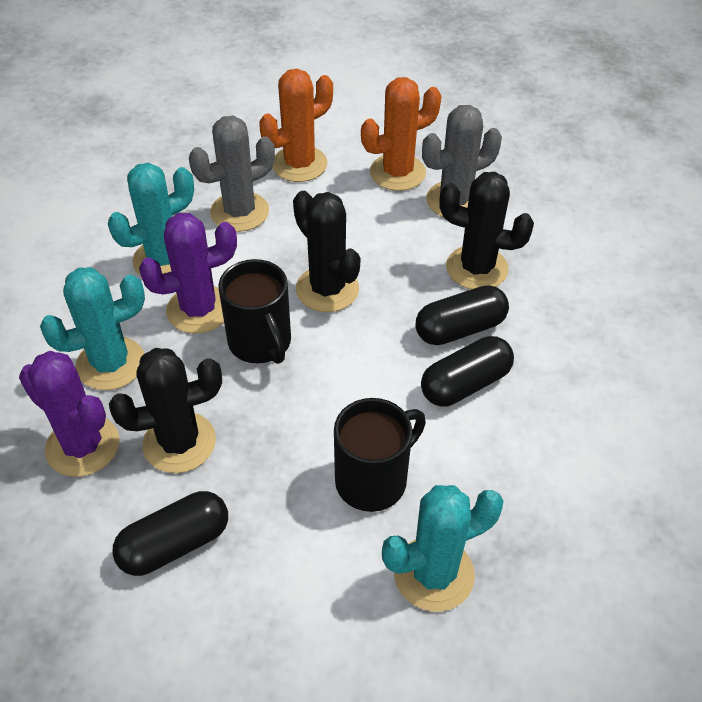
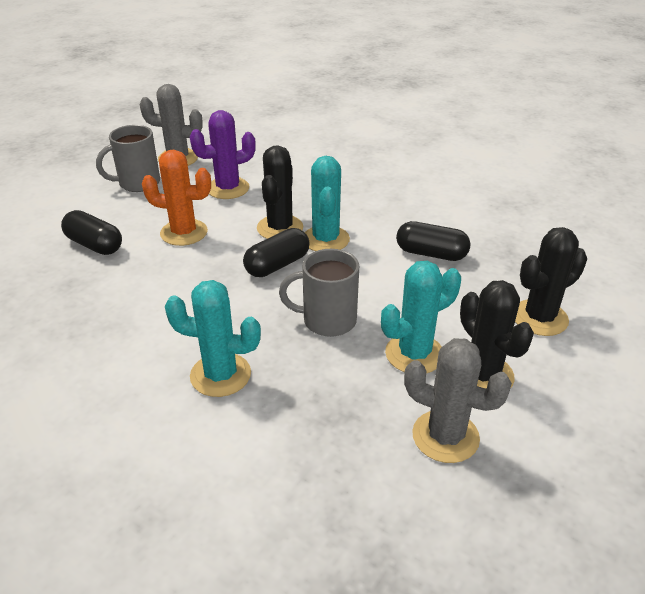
black mug: [218,259,291,364] [334,398,426,512] = 2 -> none = 0
grey mug: none = 0 -> [96,125,160,192] [279,249,359,337] = 2
orange cactus: [259,69,333,182] [361,77,442,191] = 2 -> [142,150,211,246] = 1
purple cactus: [19,351,120,477] [139,213,237,333] = 2 -> [190,110,256,199] = 1

